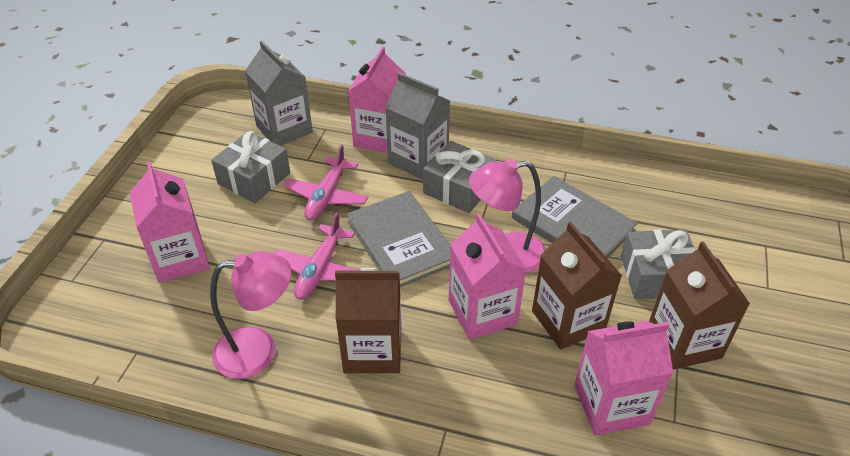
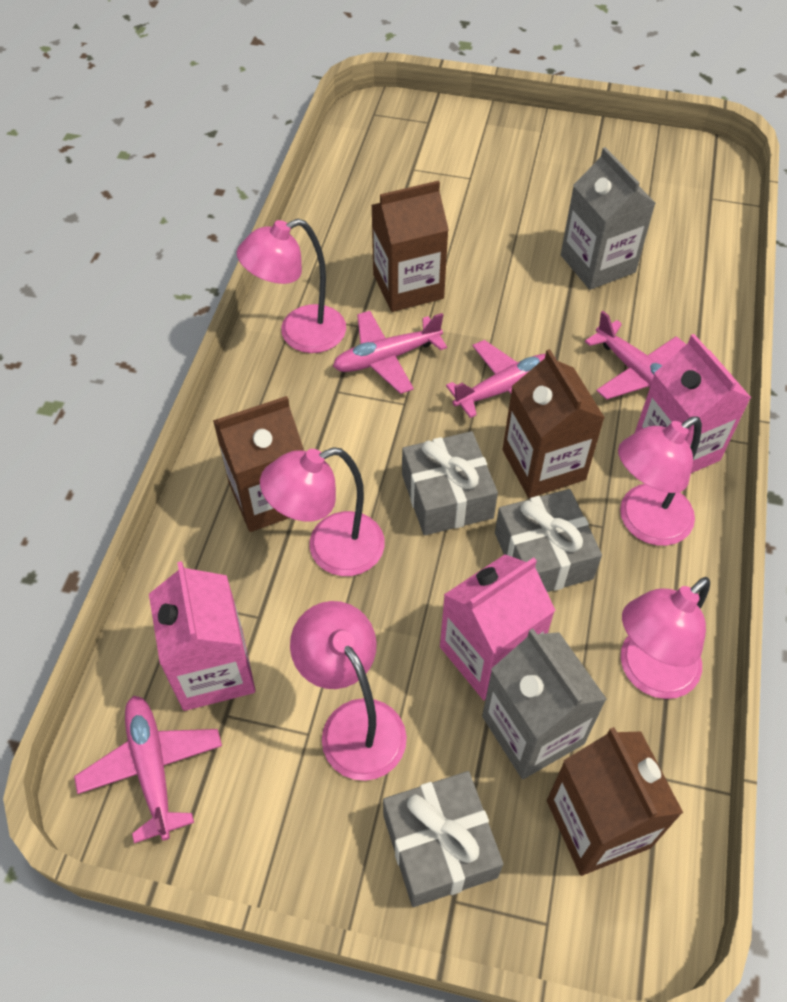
brown carton: [335,268,401,373] [532,222,622,350] [649,241,750,370] = 3 -> [213,396,304,532] [371,181,449,312] [502,349,605,498] [547,727,683,876] = 4
grey book: [347,191,451,287] [512,176,638,258] = 2 -> none = 0
pink carton: [130,162,210,283] [348,47,405,153] [449,213,526,340] [574,321,673,436] = 4 -> [149,561,256,711] [440,554,555,700] [635,334,751,473] = 3
pink lamp: [210,251,291,379] [469,159,546,273] = 2 -> [237,219,346,353] [260,447,385,576] [290,601,407,781] [618,416,702,546] [621,577,710,699] = 5
pink plane: [274,212,361,300] [283,144,368,220] = 2 -> [74,696,222,843] [333,311,447,394] [446,340,546,418] [585,311,686,400] = 4

